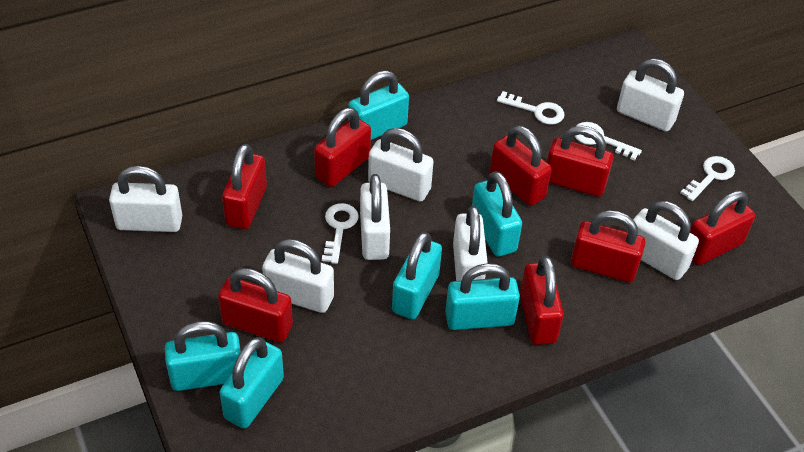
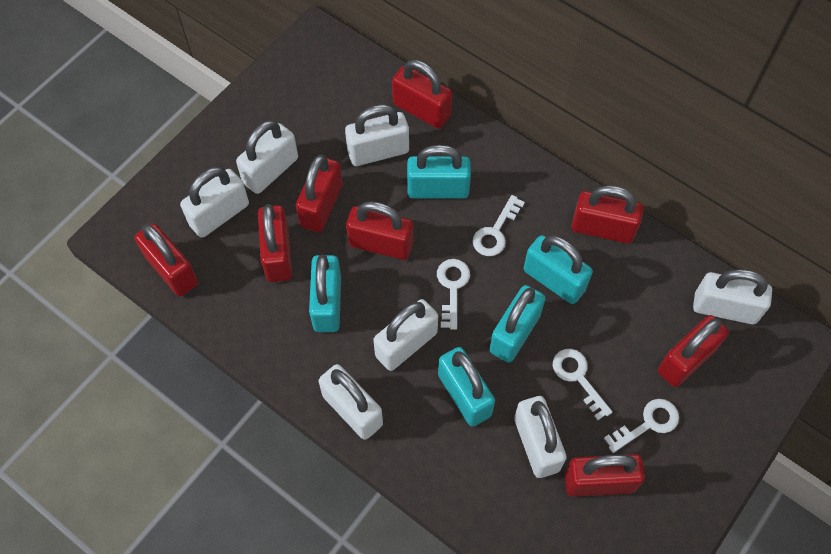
turquoise padlock: [165,321,241,391] [220,337,284,429] [348,71,409,140] [392,232,442,319] [445,263,520,330] [472,171,522,257] = 6 -> [309,255,341,332] [407,145,471,199] [438,347,495,426] [489,285,546,363] [524,235,593,304] = 5

